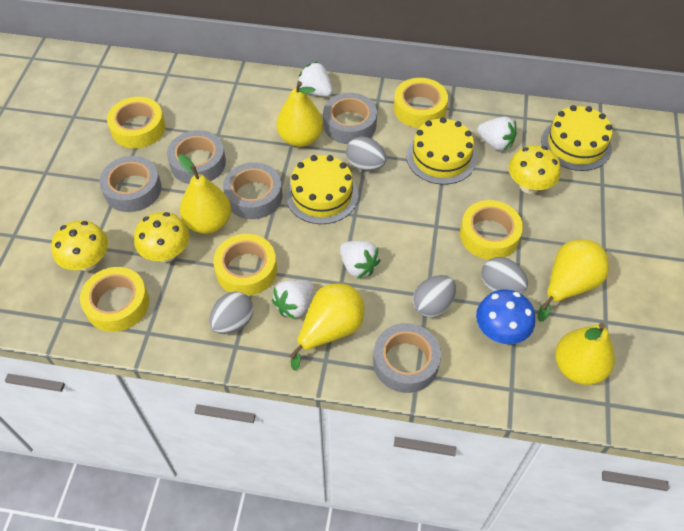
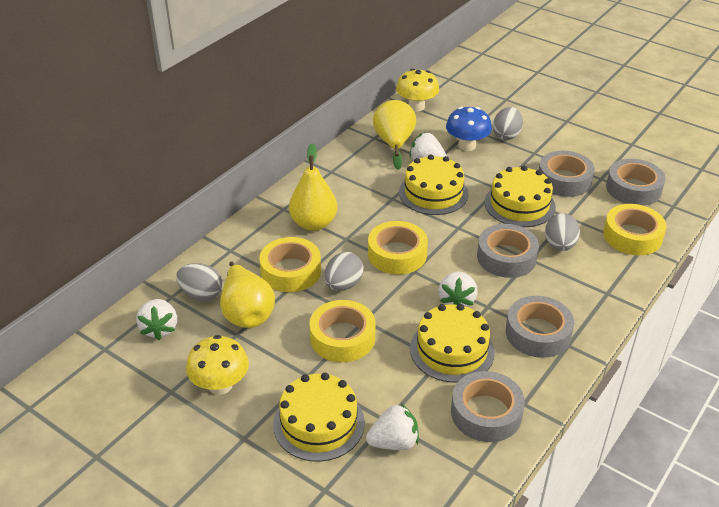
yellow cake: [286,155,358,224] [406,117,477,185] [541,105,613,171] = 3 -> [273,373,365,462] [399,155,468,215] [410,304,495,383] [484,166,556,227] = 4
yellow mushroom: [51,220,108,271] [134,212,189,262] [509,145,561,194] = 3 -> [186,335,249,395] [396,69,439,111] = 2
yellow pear: [178,154,231,234] [276,81,323,147] [289,284,364,370] [538,239,609,322] [555,323,615,385] = 5 -> [220,262,275,328] [289,143,338,231] [373,100,416,170] = 3
yellow tape: [80,267,149,332] [107,97,165,149] [213,234,277,296] [394,78,448,128] [460,200,523,260] = 5 -> [259,237,321,292] [309,300,376,362] [368,221,428,274] [603,204,667,255] = 4

